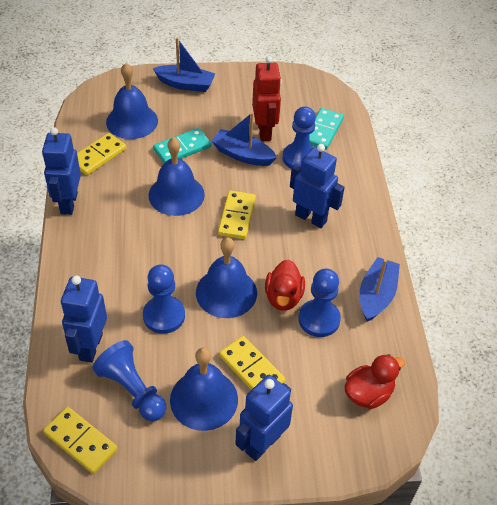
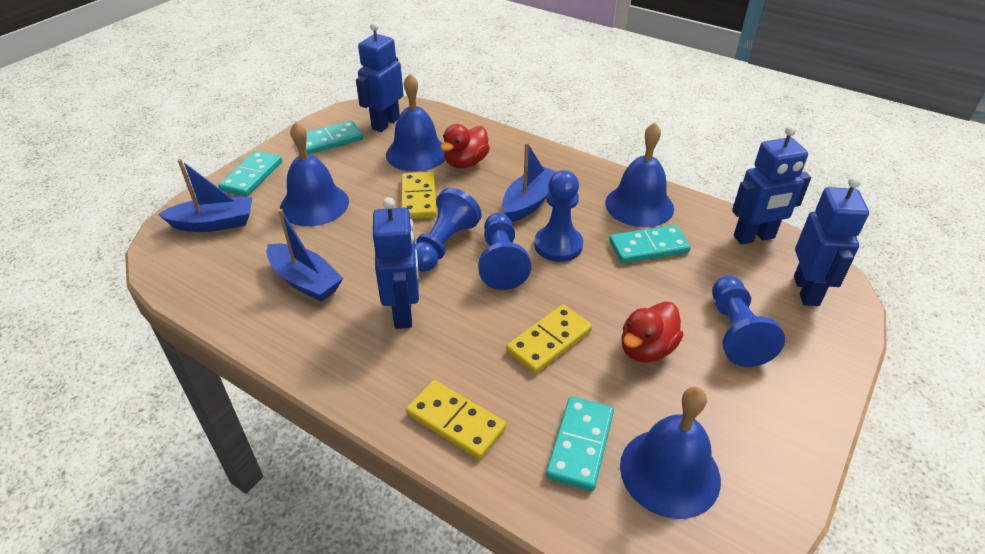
red robot: [252,56,281,141] = 1 -> none = 0
turquoise domino: [153,128,211,163] [309,108,344,150] = 2 -> [218,151,282,197] [306,120,363,155] [546,396,614,491] [609,225,691,263] = 4
yellow domino: [43,407,118,474] [77,133,126,175] [218,190,256,239] [219,336,285,390] = 4 -> [401,172,437,219] [406,380,506,460] [506,304,592,374] = 3

